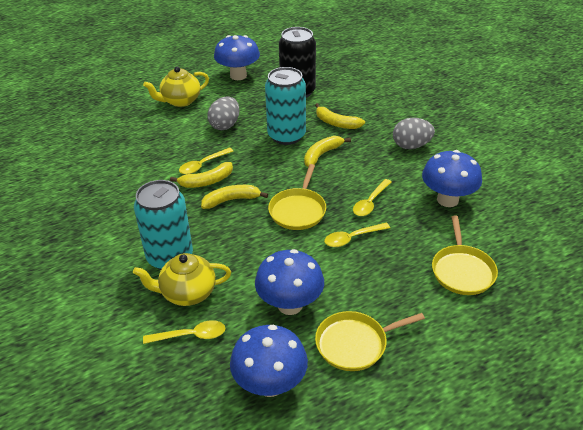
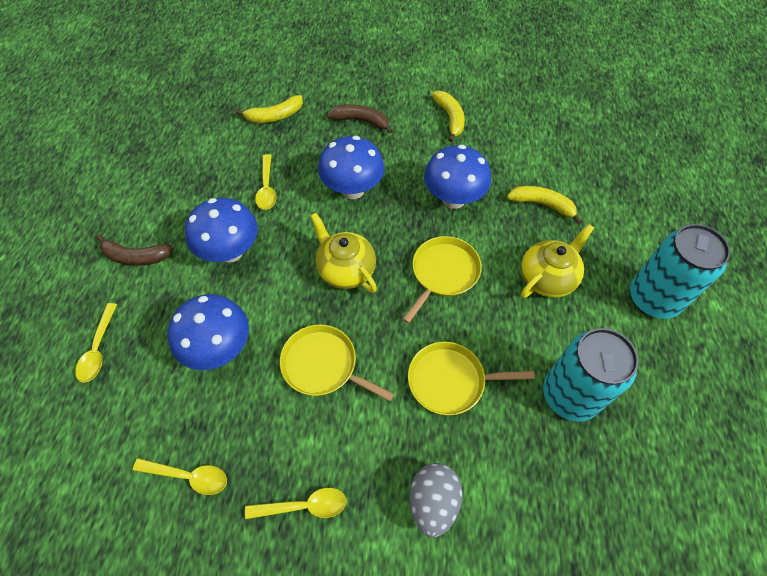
black can: [279,27,316,98] = 1 -> none = 0
brown banana: none = 0 -> [96,234,173,266] [327,104,392,134] = 2
grey egg: [208,97,240,130] [393,118,435,149] = 2 -> [410,463,463,537] = 1
yellow banana: [170,162,233,188] [201,185,268,209] [304,136,351,167] [315,103,365,129] = 4 -> [236,95,303,123] [431,91,465,142] [507,186,582,224] = 3

